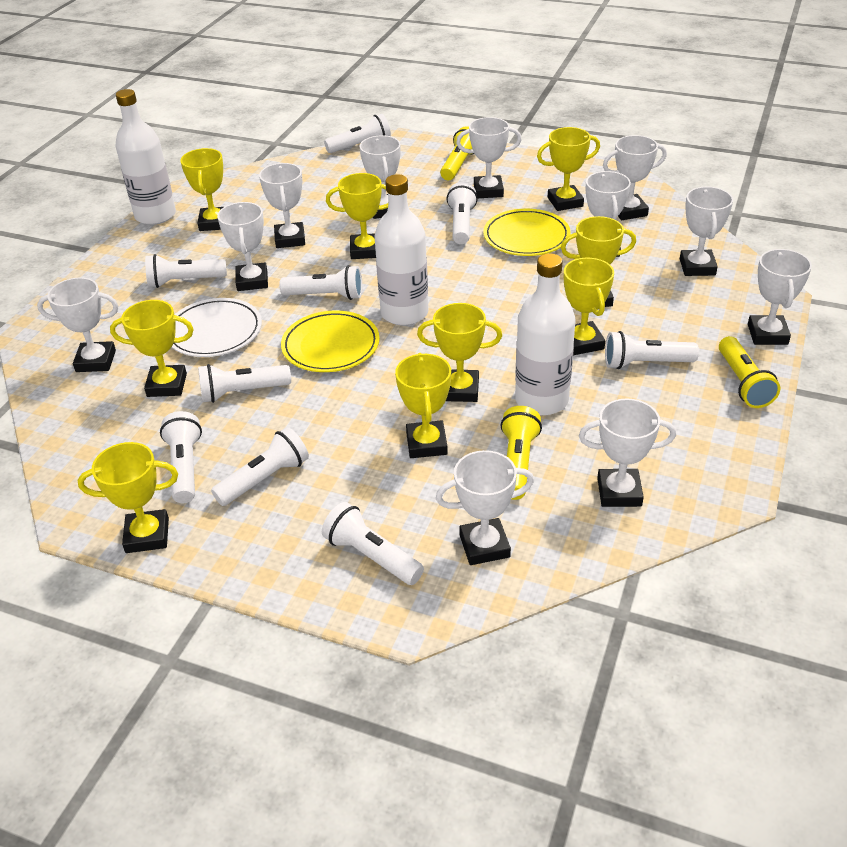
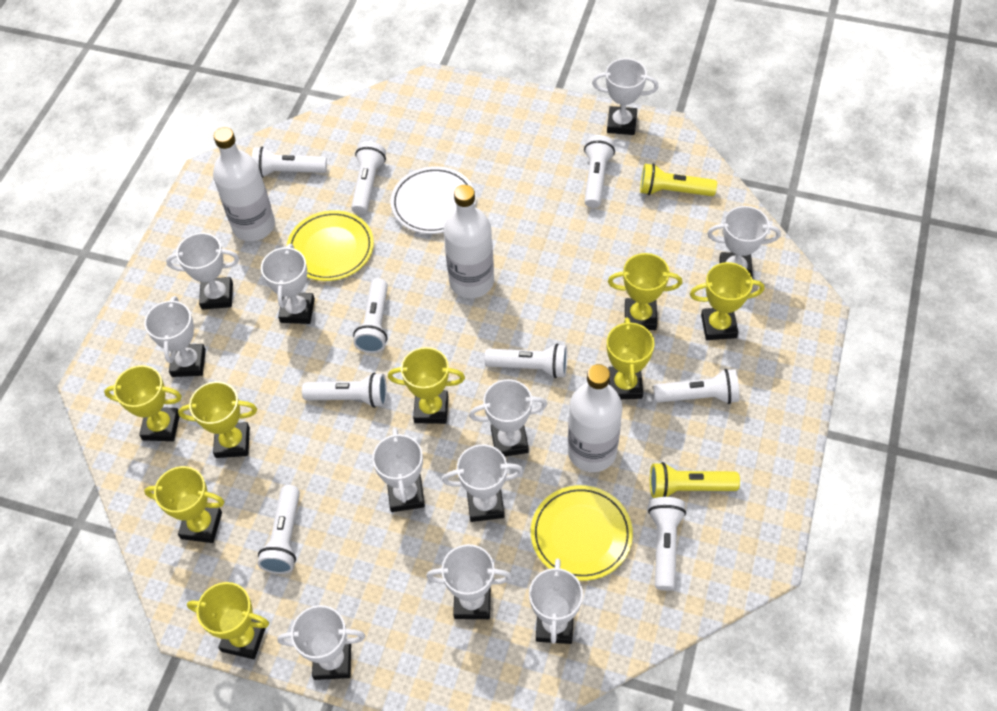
yellow flashlight: [440,126,474,181] [500,406,542,500] [719,336,781,408] = 3 -> [640,163,717,196] [650,462,740,498] = 2
yellow trophy: [78,442,178,553] [110,300,194,397] [180,148,224,231] [326,173,388,259] [395,353,451,458] [417,303,502,402] [537,127,600,211] [561,216,636,307] [564,258,614,355] = 9 -> [104,365,182,441] [144,466,224,543] [178,381,257,458] [187,582,269,659] [388,347,465,424] [607,317,654,399] [608,253,682,330] [690,262,765,340] = 8

